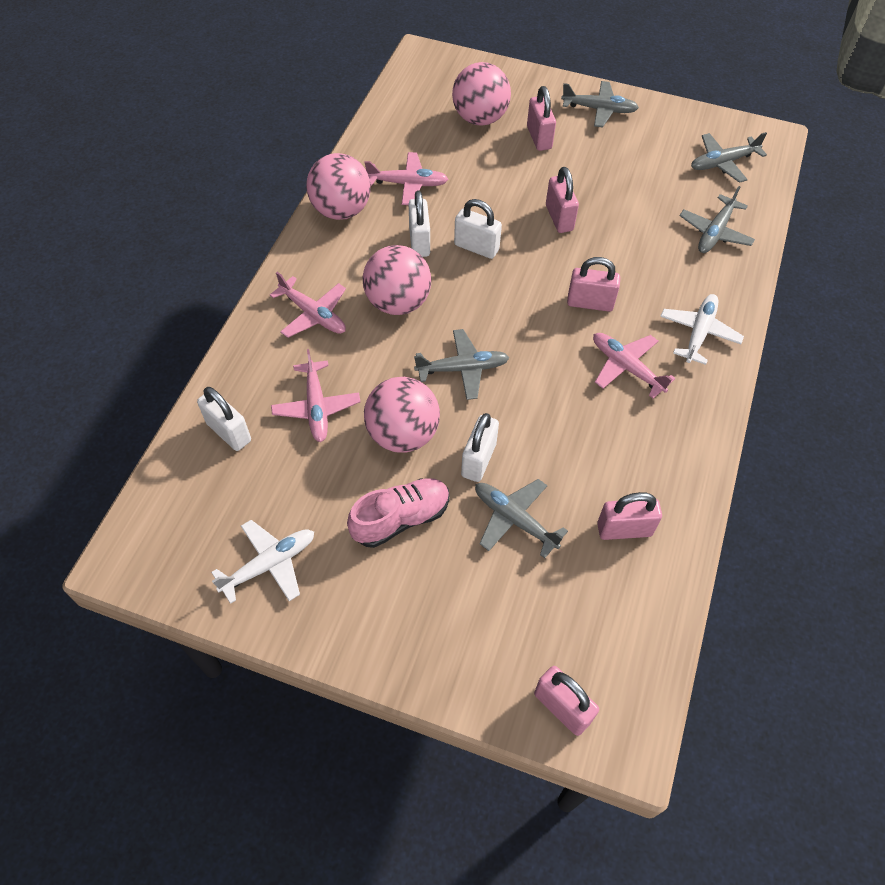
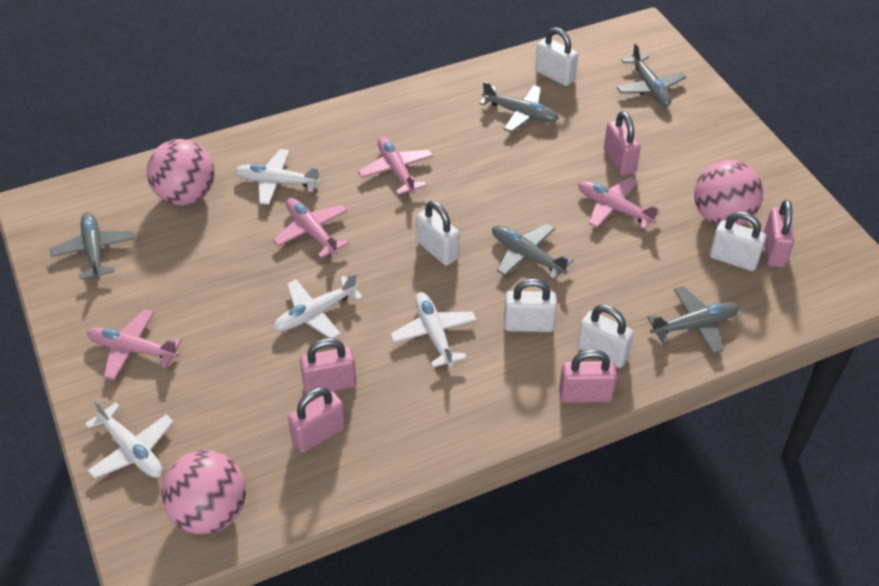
pink ball: [306,153,371,220] [363,245,431,315] [364,377,440,453] [452,62,511,126] = 4 -> [147,139,214,206] [161,450,246,534] [694,160,763,226] = 3
pink shoe: [347,478,450,548] = 1 -> none = 0
white padlock: [197,387,251,451] [409,190,430,257] [454,199,502,259] [461,413,499,482] = 4 -> [416,201,459,266] [504,278,557,332] [535,27,578,86] [577,305,634,368] [710,211,766,271] = 5
white plane: [211,520,314,604] [660,294,744,365] = 2 -> [85,399,174,479] [235,149,321,205] [274,273,363,339] [390,292,477,367] = 4

